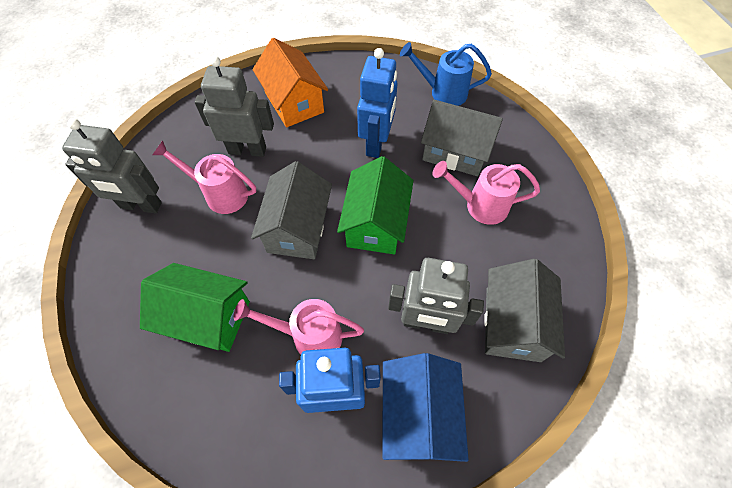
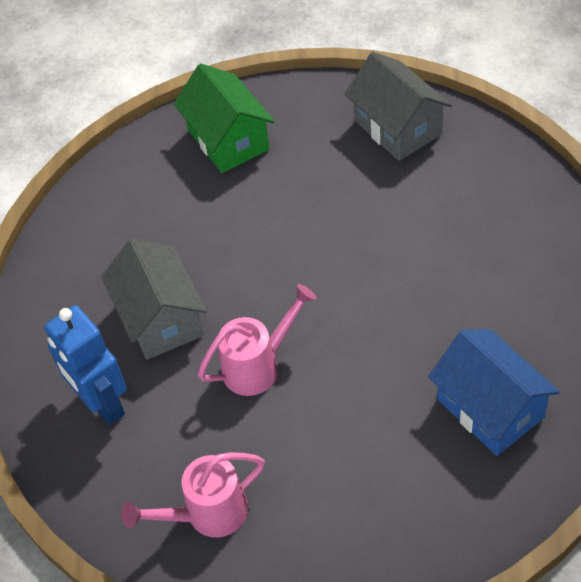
blue robot: [279,348,381,413] [357,48,397,158] = 2 -> [44,305,127,425] = 1
blue watering can: [400,42,492,106] = 1 -> none = 0
green house: [140,263,250,352] [337,156,414,254] = 2 -> [174,64,275,173] = 1
grey house: [251,161,332,259] [421,100,503,176] [484,259,565,362] = 3 -> [102,238,207,360] [345,52,452,161] = 2
grey robot: [62,118,162,213] [195,56,274,157] [388,258,484,334] = 3 -> none = 0
orange house: [252,38,328,127] = 1 -> none = 0
pink watering can: [152,141,256,214] [234,299,364,355] [433,161,540,225] = 3 -> [121,452,265,538] [198,284,316,396] = 2

